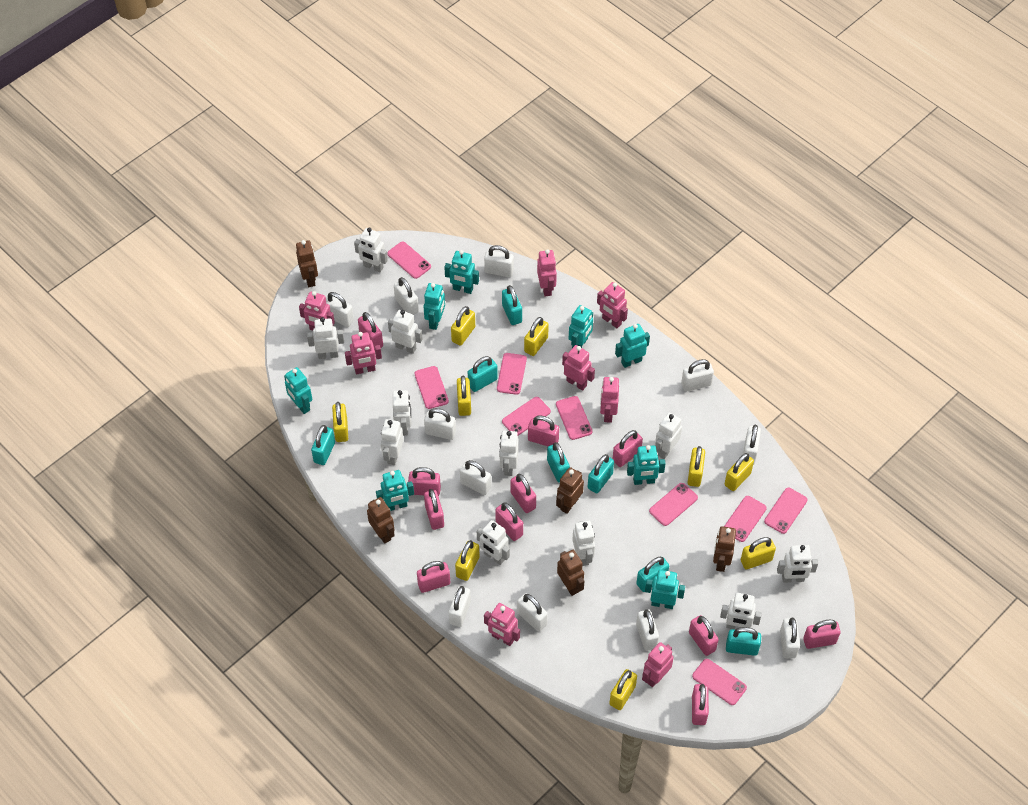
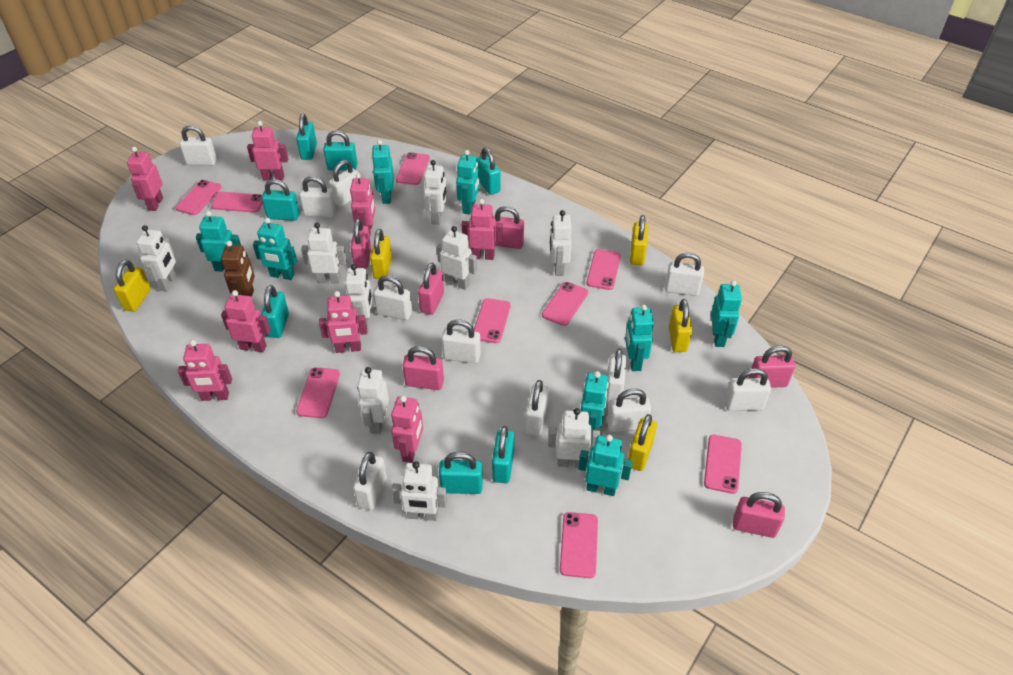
brown robot: [296,240,318,287] [367,497,395,544] [556,467,584,514] [557,550,584,596] [713,526,736,572] = 5 -> [221,241,255,296] = 1
pink padlock: [358,312,383,350] [408,467,441,496] [417,561,450,593] [424,489,444,530] [495,503,523,541] [510,474,536,513] [528,415,559,446] [613,430,643,467] [689,615,719,656] [692,684,709,725] [803,620,841,649] = 11 -> [350,218,371,269] [403,346,444,390] [418,263,444,315] [492,206,524,249] [733,492,785,538] [749,346,795,388] = 6
white robot: [307,317,344,359] [354,227,388,272] [381,419,404,465] [388,310,423,354] [393,390,411,436] [477,520,510,565] [499,431,519,476] [572,521,595,566] [655,412,682,459] [720,593,762,629] [777,545,818,583] = 11 -> [136,225,176,292] [301,223,347,284] [345,264,372,328] [357,367,389,434] [392,461,447,521] [424,160,447,225] [437,226,477,290] [548,408,600,468] [550,210,571,276] = 9
yellow padlock: [332,402,348,442] [451,306,475,346] [455,540,480,581] [457,376,471,416] [524,317,549,356] [609,669,637,710] [688,446,705,487] [725,453,754,491] [741,537,776,569] = 9 -> [114,260,151,312] [370,229,392,279] [628,414,657,471] [630,215,648,265] [669,299,692,352] = 5

